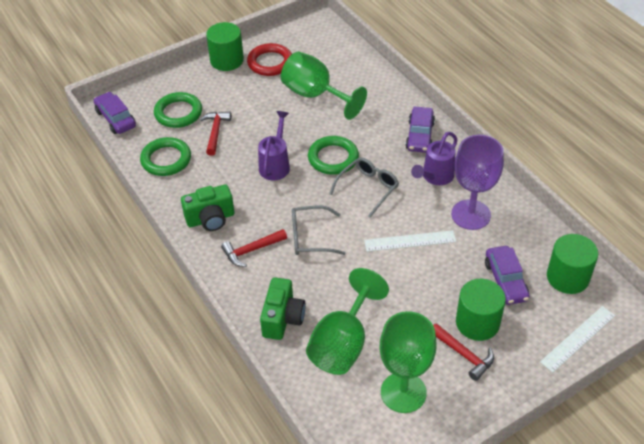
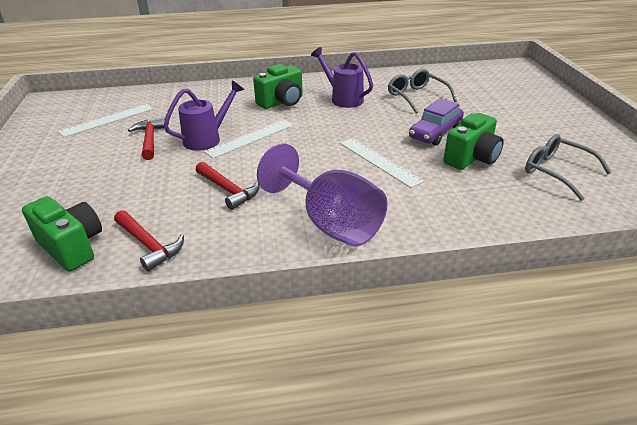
green camera: [181,184,234,231] [260,277,306,340] = 2 -> [22,196,102,271] [253,64,303,109] [443,113,504,170] = 3
green cylinder: [206,22,244,71] [456,279,506,341] [547,234,598,294] = 3 -> none = 0
green goblet: [281,51,367,120] [306,268,389,375] [379,311,436,413] = 3 -> none = 0
green ring: [140,137,191,176] [154,92,202,128] [308,136,359,175] = 3 -> none = 0
purple car: [94,92,136,134] [405,107,435,153] [485,246,530,305] = 3 -> [409,98,464,146] = 1
red ring: [247,43,292,76] = 1 -> none = 0
white ruler: [364,230,456,252] [540,306,615,373] = 2 -> [58,104,153,137] [204,120,293,158] [340,138,424,188] = 3

